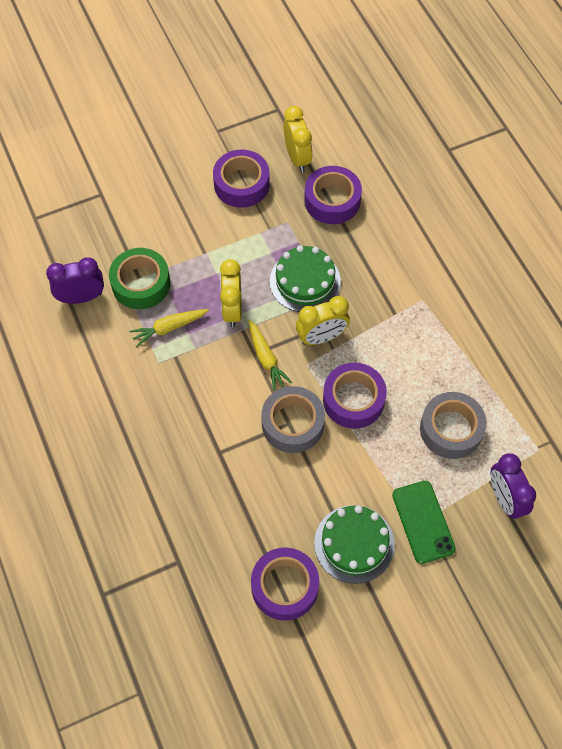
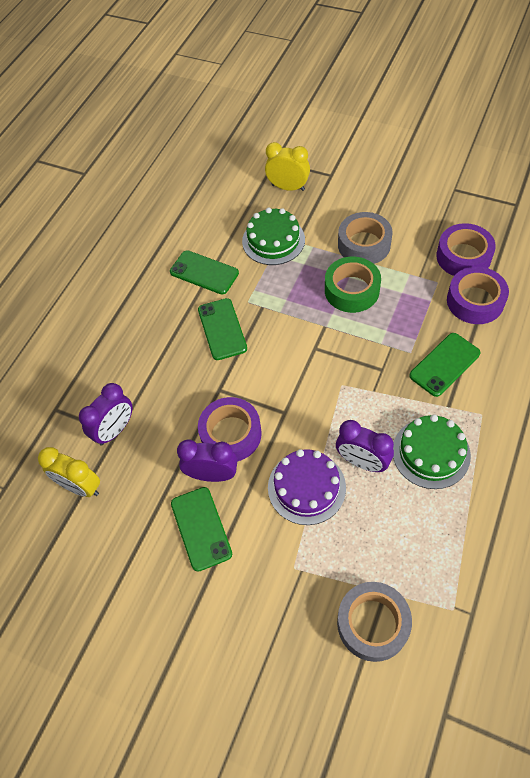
green phone: [392,481,456,564] = 1 -> [170,250,239,294] [171,487,232,571] [198,298,247,360] [409,333,481,397] = 4
purple cake: none = 0 -> [268,449,346,525] = 1
purple clock: [46,257,104,304] [491,453,536,519] = 2 -> [79,383,133,446] [177,440,237,482] [336,420,394,472] = 3
purple tape: [213,150,270,208] [251,547,319,621] [304,166,362,224] [323,363,387,429] = 4 -> [198,397,262,461] [436,223,496,276] [447,267,509,324] = 3
yellow carrot: [129,309,209,347] [248,320,293,391] = 2 -> none = 0
yellow clock: [220,259,242,327] [284,106,312,172] [296,296,350,345] = 3 -> [38,447,100,497] [265,142,310,191] = 2

